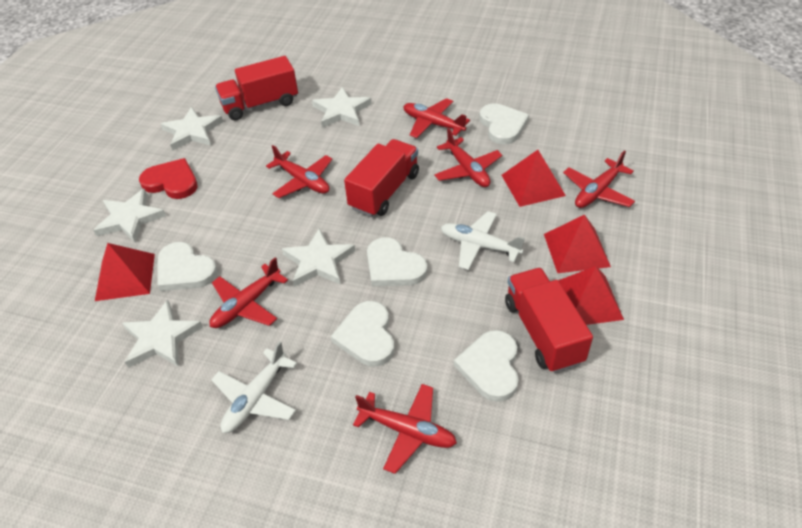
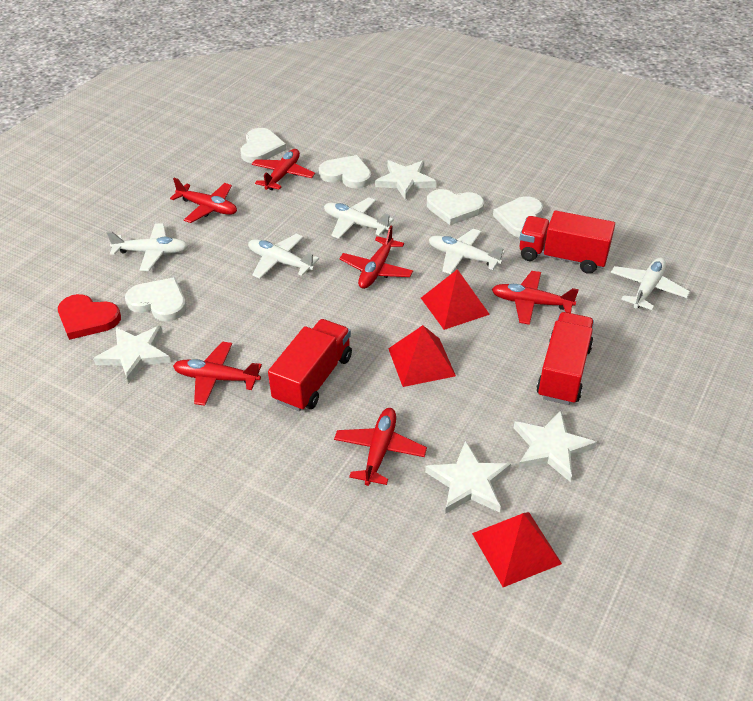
red pyramid: [95,243,155,301] [501,150,566,207] [544,215,611,273] [558,266,624,325] = 4 -> [388,325,456,387] [421,269,490,330] [472,512,562,587] = 3
white plane: [211,341,297,433] [441,211,525,270] = 2 -> [106,223,188,271] [248,234,319,279] [324,197,394,239] [429,229,505,274] [611,257,690,310] = 5
white star: [93,189,166,242] [122,300,203,368] [161,107,223,151] [282,228,355,287] [312,87,372,128] = 5 -> [93,326,171,384] [375,160,436,200] [425,440,511,514] [514,410,597,482] = 4

